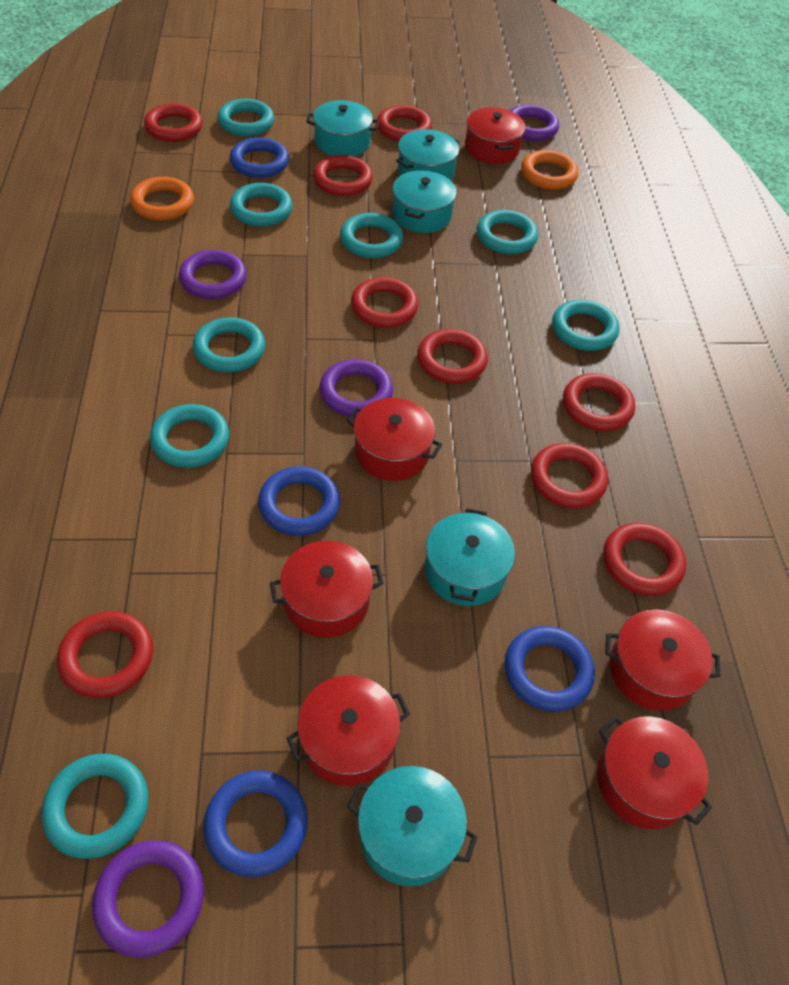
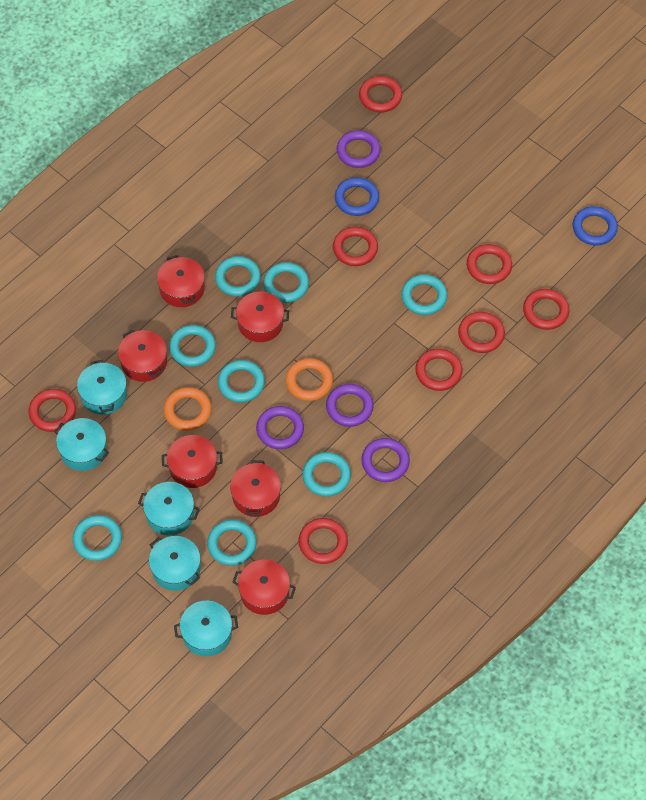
blue ring: [203,771,308,877] [230,137,289,178] [258,467,340,536] [504,626,595,711] = 4 -> [335,177,379,216] [572,206,618,245] = 2
red ring: [57,611,153,698] [144,103,202,142] [313,155,373,196] [351,277,418,328] [377,105,432,142] [417,329,488,384] [531,443,608,508] [563,373,635,431] [603,523,686,596] = 9 -> [28,389,76,432] [298,518,348,564] [333,227,378,266] [359,76,402,113] [415,348,463,391] [458,312,505,353] [467,244,512,284] [523,289,569,330] = 8

